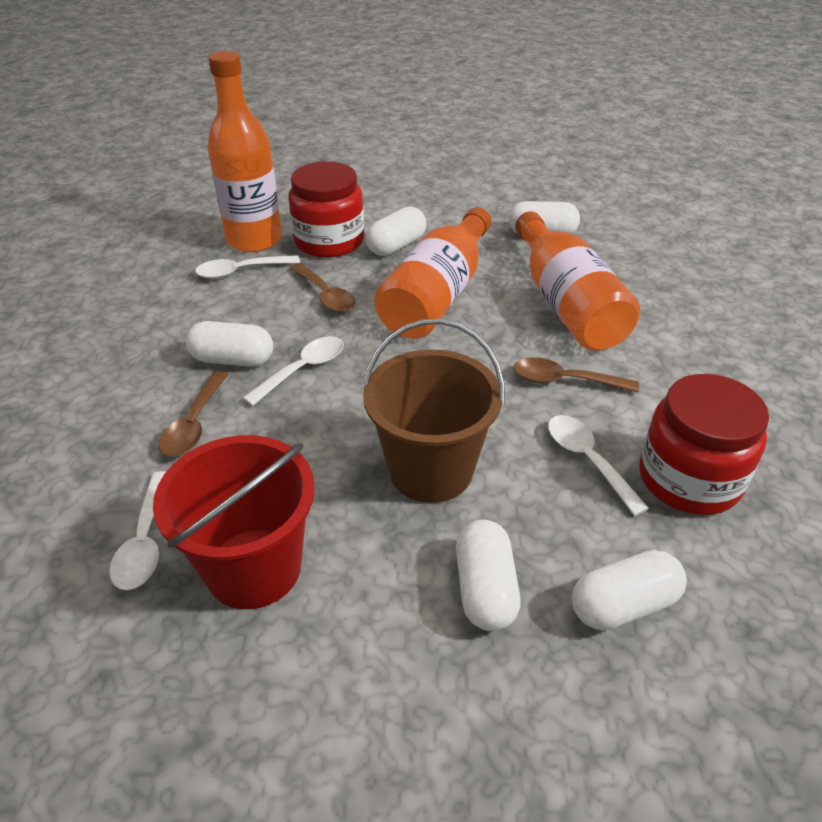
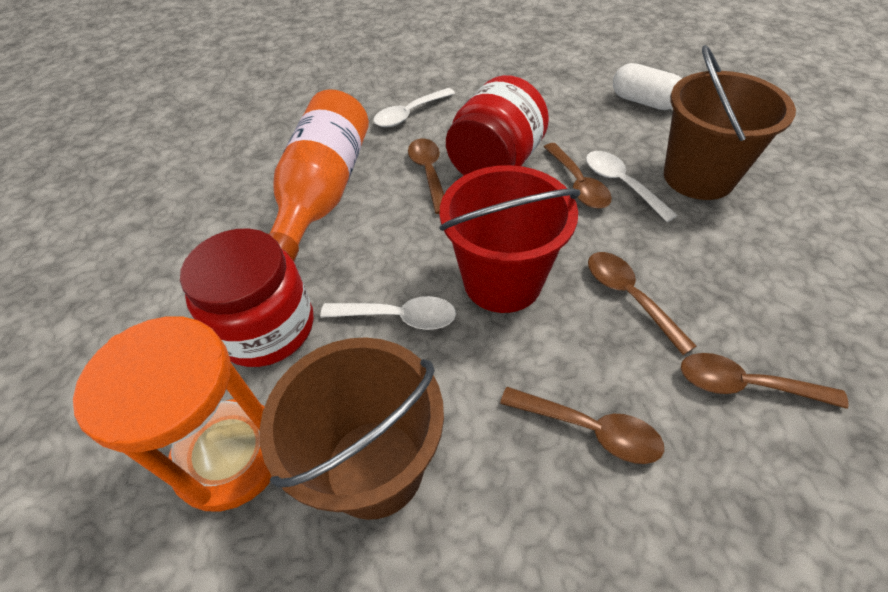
brown bucket: [362,319,505,503] = 1 -> [260,337,444,520] [664,45,796,200] = 2
brown spoon: [159,371,228,457] [290,263,356,313] [514,357,639,393] = 3 -> [408,138,444,214] [500,387,664,464] [544,143,612,209] [588,252,697,355] [681,353,849,409] = 5
orange bottle: [208,51,282,252] [374,207,491,339] [515,211,640,350] = 3 -> [269,89,369,261] = 1
orange hourglass: none = 0 -> [73,316,271,512] = 1
white capsule: [186,321,273,367] [366,206,426,256] [456,519,520,631] [509,201,580,234] [572,550,687,630] = 5 -> [613,63,682,110] = 1
white spoon: [109,471,166,590] [195,255,300,279] [243,336,344,406] [548,415,649,516] = 4 -> [320,296,456,330] [374,88,455,127] [586,151,678,222] = 3

